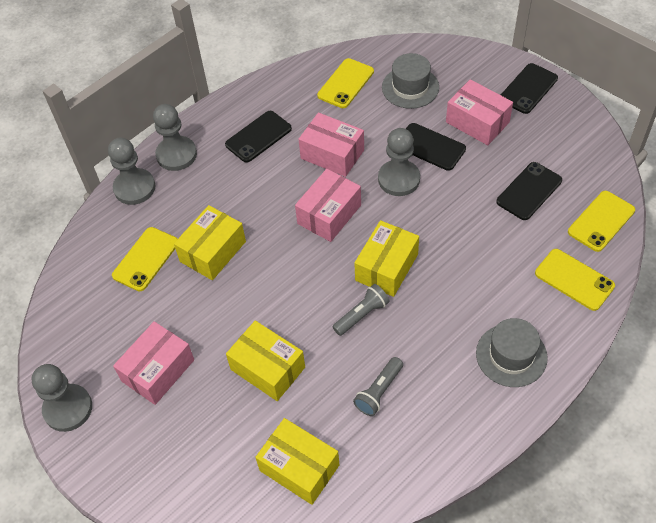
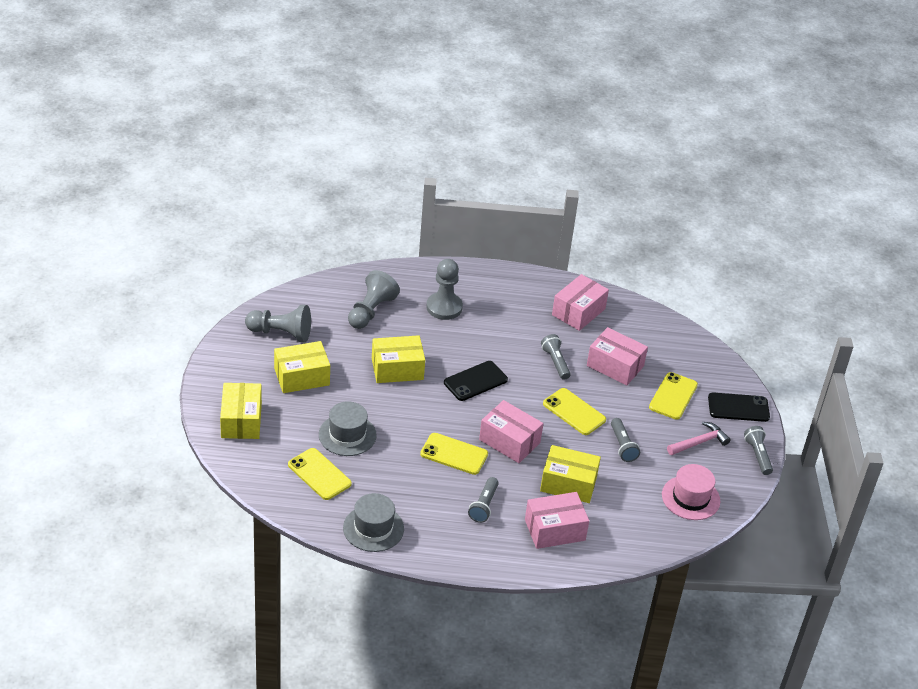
black phone: [225,111,292,163] [406,123,466,171] [496,162,562,220] [501,63,558,114] = 4 -> [444,361,508,401] [708,393,770,422] = 2
grey flashlight: [332,284,390,336] [353,357,403,416] = 2 -> [468,477,499,523] [541,334,571,380] [611,418,640,462] [744,426,773,475] = 4
grey pawn: [32,364,92,432] [108,138,155,205] [153,104,197,171] [378,128,420,196] = 4 -> [245,305,311,342] [348,270,400,329] [426,259,463,320] = 3
pink hammer: none = 0 -> [667,422,730,455] = 1
pink hat: none = 0 -> [662,464,720,520] = 1

